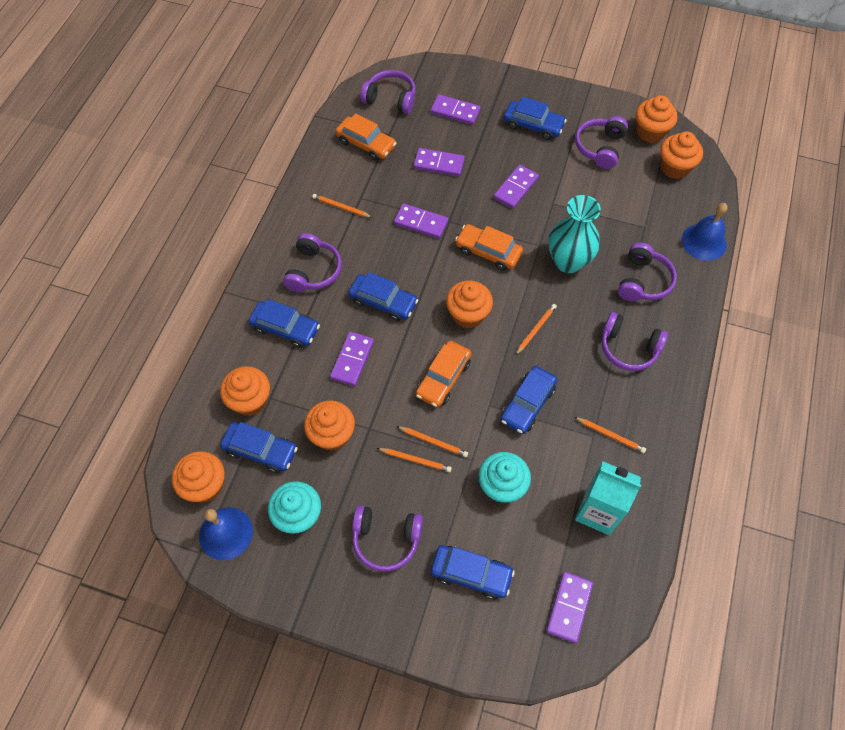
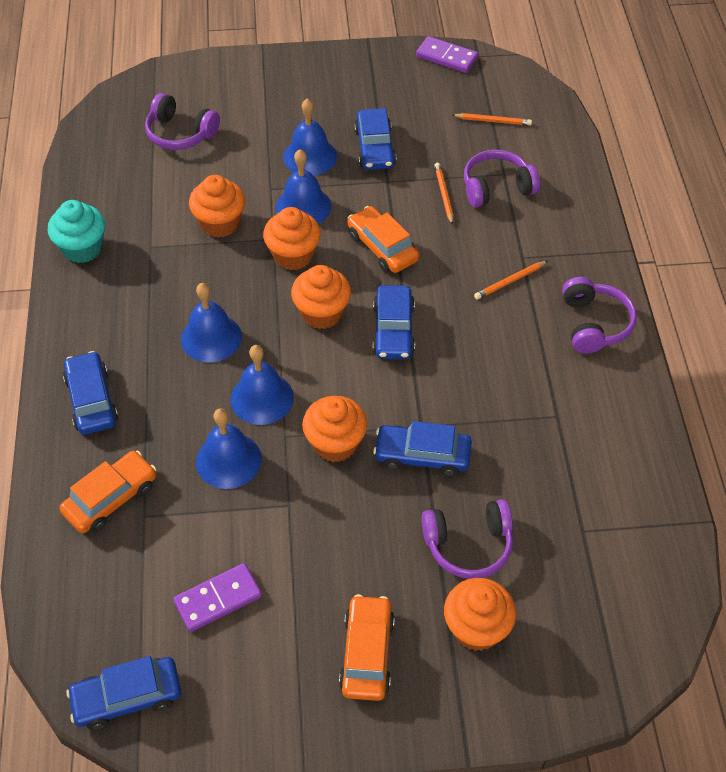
blue bell: [199,507,253,560] [682,203,728,261] = 2 -> [181,283,242,362] [196,409,262,489] [230,345,294,425] [276,149,331,224] [283,98,337,176] = 5
blue car: [220,422,298,473] [249,299,320,348] [348,272,418,321] [431,545,515,600] [500,366,557,434] [504,97,567,140] = 6 -> [63,351,118,435] [66,656,181,730] [354,108,396,170] [373,285,415,359] [373,421,472,477] = 5
orange cupcake: [172,451,225,503] [220,366,270,416] [304,401,355,451] [446,281,493,328] [636,96,677,143] [660,131,703,179] = 6 -> [189,175,245,238] [263,207,321,270] [291,265,351,329] [302,396,367,462] [444,578,516,651] = 5
orange pencil: [312,194,373,218] [377,448,452,472] [397,426,468,457] [515,304,557,356] [574,417,646,453] = 5 -> [434,163,453,225] [452,113,532,125] [474,261,548,299] = 3
purple domino: [330,332,374,386] [394,203,448,239] [414,148,465,176] [430,94,481,125] [493,165,539,209] [546,572,593,643] = 6 -> [173,563,262,632] [416,36,478,73] = 2
purple headphones: [283,233,342,292] [352,505,423,572] [360,70,416,114] [575,116,628,169] [601,312,668,371] [618,242,677,301] = 6 -> [145,93,220,150] [421,499,513,579] [464,149,540,208] [562,277,637,354] = 4
turquoise carton: [575,461,641,535] = 1 -> none = 0
turquoise cupcake: [268,481,321,534] [479,452,531,503] = 2 -> [48,200,105,263] = 1
turquoise vase: [548,195,601,273] = 1 -> none = 0

